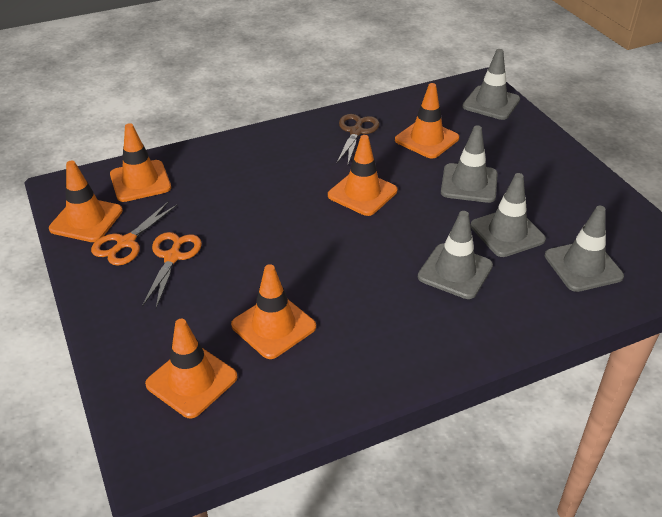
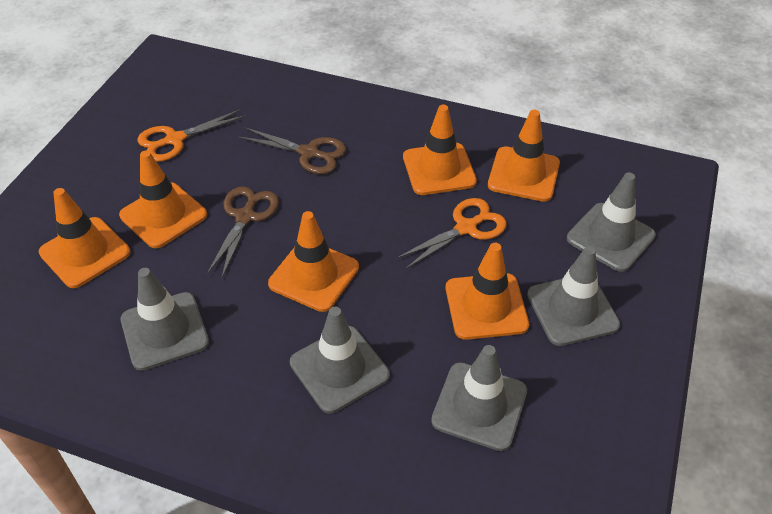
brown scissors: [337,114,380,164] = 1 -> [207,187,279,279] [239,128,346,174] = 2

